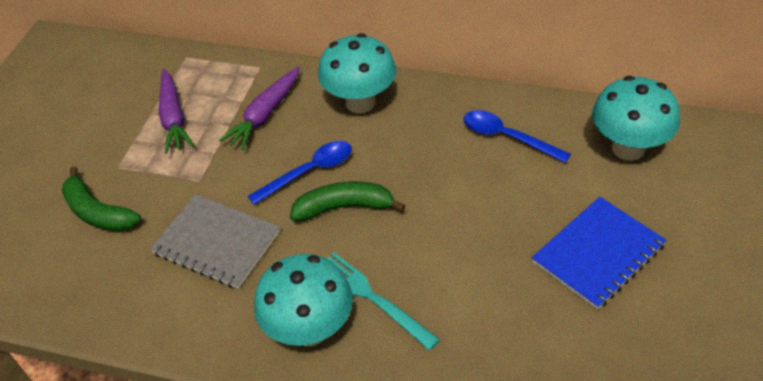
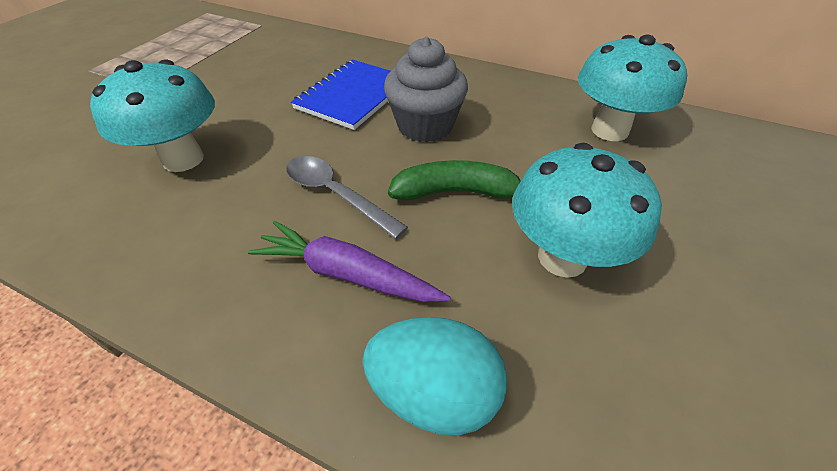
blue spoon: [248,141,352,205] [463,110,571,163] = 2 -> none = 0
green banana: [62,166,141,231] [290,182,406,221] = 2 -> [388,160,521,200] = 1
grey cupcake: none = 0 -> [384,37,468,142] = 1
grey notebook: [150,194,280,289] = 1 -> none = 0
grey spoon: none = 0 -> [286,156,408,239] = 1
purple carrot: [159,69,194,154] [219,66,300,150] = 2 -> [248,221,450,302] = 1
turquoise egg: none = 0 -> [363,317,507,435] = 1
turquoise fork: [326,252,440,350] = 1 -> none = 0

